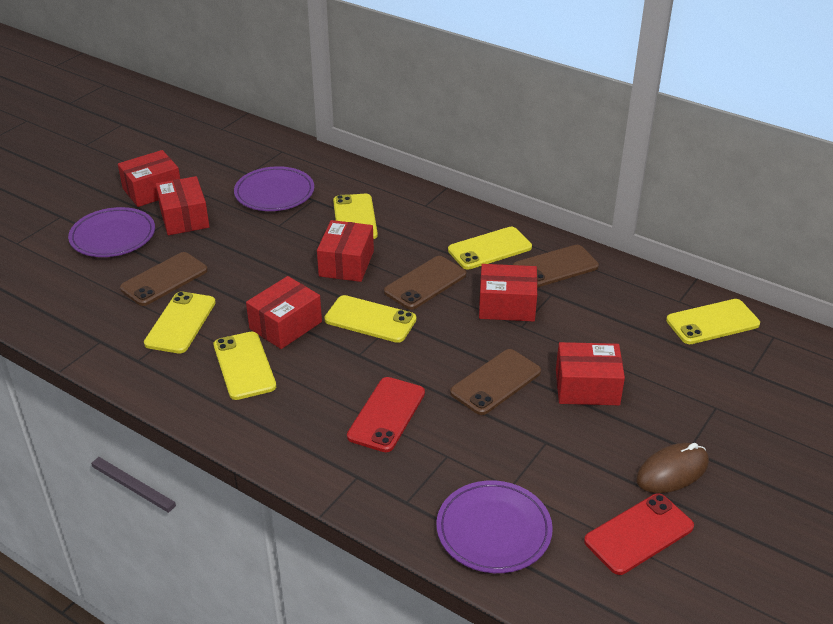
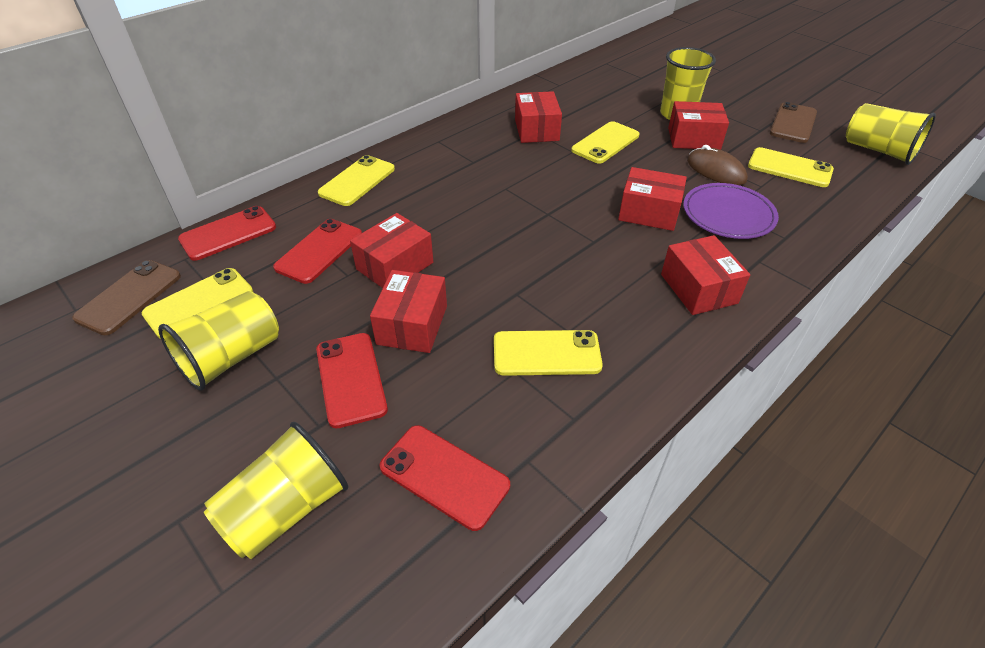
brown phone: [120,252,208,306] [384,256,467,310] [450,349,541,415] [513,245,599,288] = 4 -> [72,260,181,335] [770,102,817,143] = 2
purple plate: [68,207,155,257] [234,166,314,211] [436,480,553,573] = 3 -> [683,183,779,239] = 1
red phone: [347,377,425,452] [584,493,694,575] = 2 -> [178,206,276,261] [273,219,362,284] [316,333,388,428] [380,425,510,531] = 4
yellow cup: none = 0 -> [158,291,279,390] [204,422,348,559] [660,47,716,120] [846,103,936,165] = 4
yellow phone: [144,291,216,354] [214,332,276,400] [324,295,416,343] [333,194,378,239] [448,227,532,270] [666,299,760,344] = 6 -> [142,268,253,339] [318,155,395,206] [494,330,603,376] [571,121,639,164] [748,147,834,187] = 5

